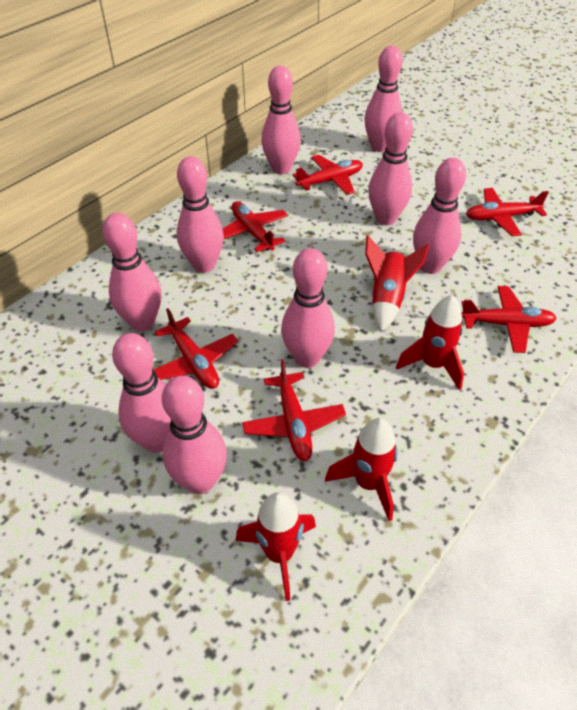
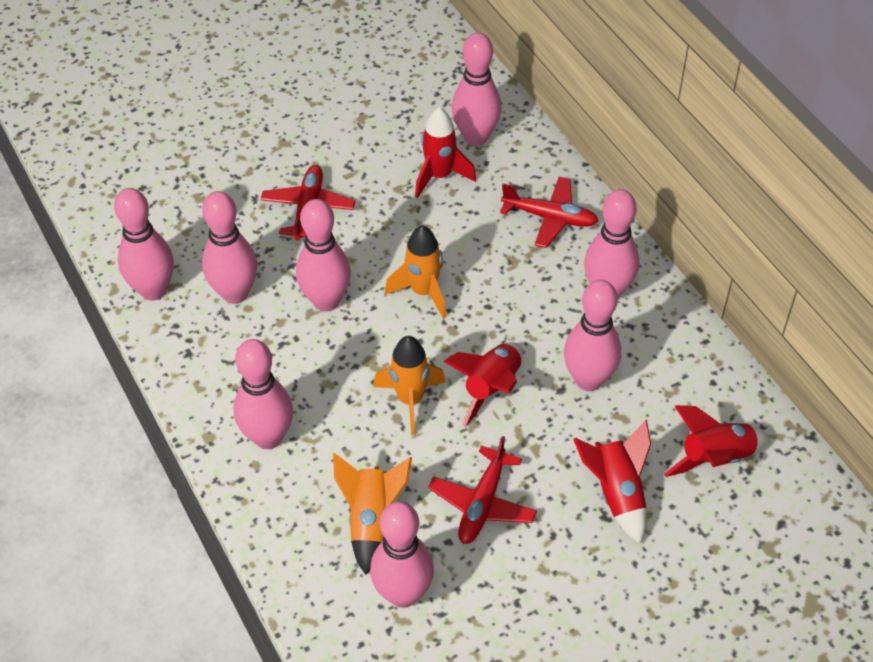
orange rocket: none = 0 -> [333,453,412,575] [373,336,446,435] [385,225,446,319] = 3
pink bowling pin: [103,213,161,332] [112,333,171,453] [162,375,227,494] [177,156,224,273] [261,66,301,174] [281,248,335,368] [364,46,403,152] [368,112,413,225] [413,158,466,274] = 9 -> [114,188,174,301] [202,191,257,304] [234,339,293,449] [296,199,351,312] [370,502,434,608] [452,33,502,146] [564,280,621,391] [584,189,639,298] = 8
red plane: [153,308,238,389] [223,201,288,252] [242,359,346,461] [292,155,363,195] [461,286,557,353] [466,188,549,236] = 6 -> [260,165,356,241] [428,436,537,544] [500,177,598,248] = 3

